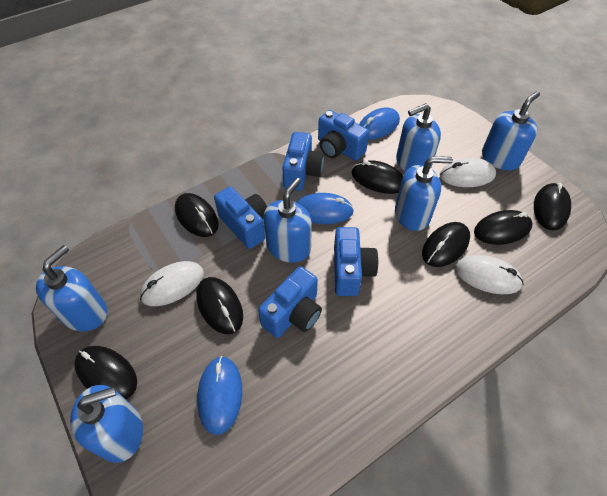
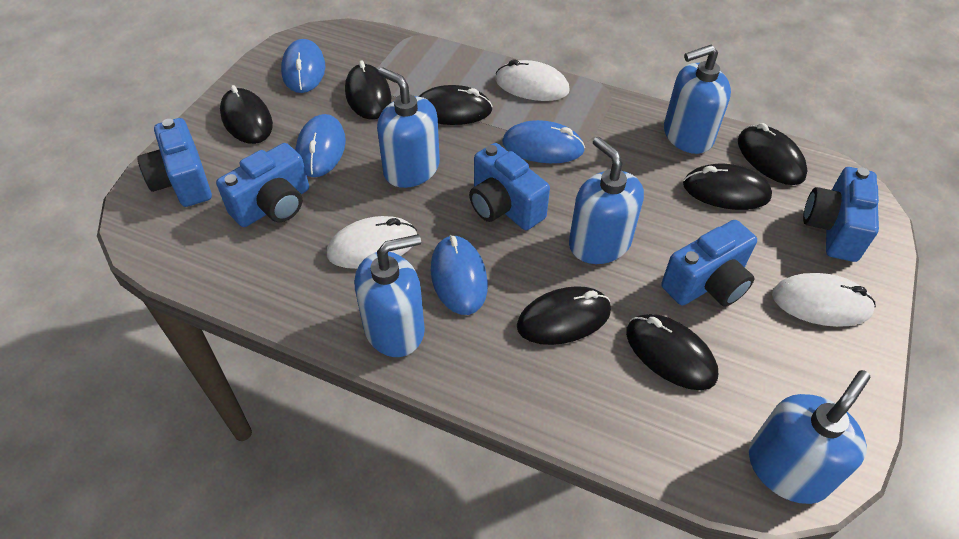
blue mouse: [197,356,242,435] [296,193,354,224] [359,108,400,140] = 3 -> [281,39,325,93] [295,114,346,177] [431,235,488,315] [502,120,585,163] = 4
blue soap dispenser: [36,245,107,331] [70,385,143,463] [263,178,312,263] [395,156,453,231] [396,103,441,172] [482,91,540,171] = 6 -> [355,234,425,357] [377,67,440,188] [569,137,644,264] [664,45,731,154] [749,370,871,504] = 5

